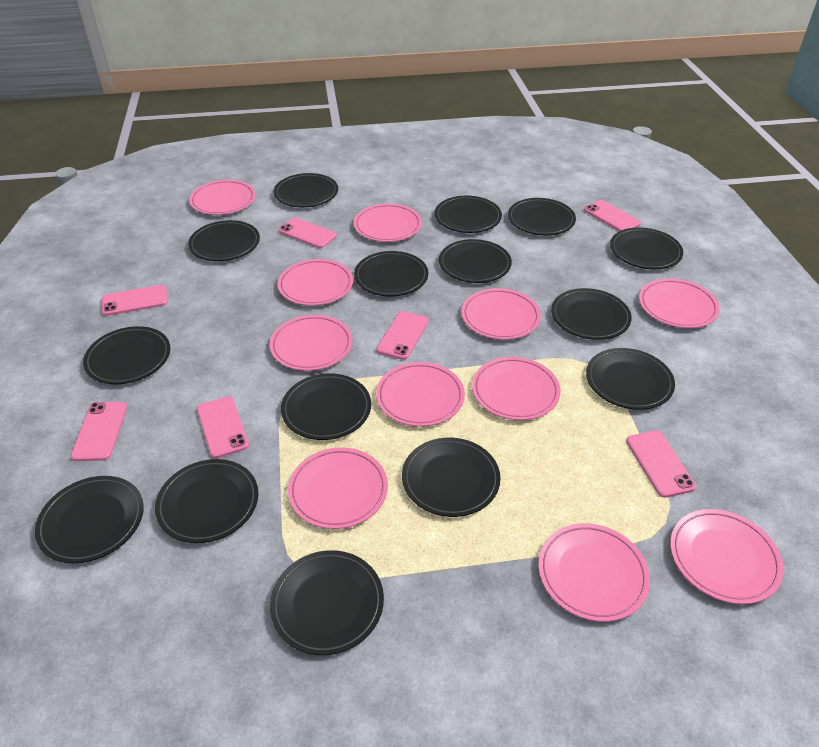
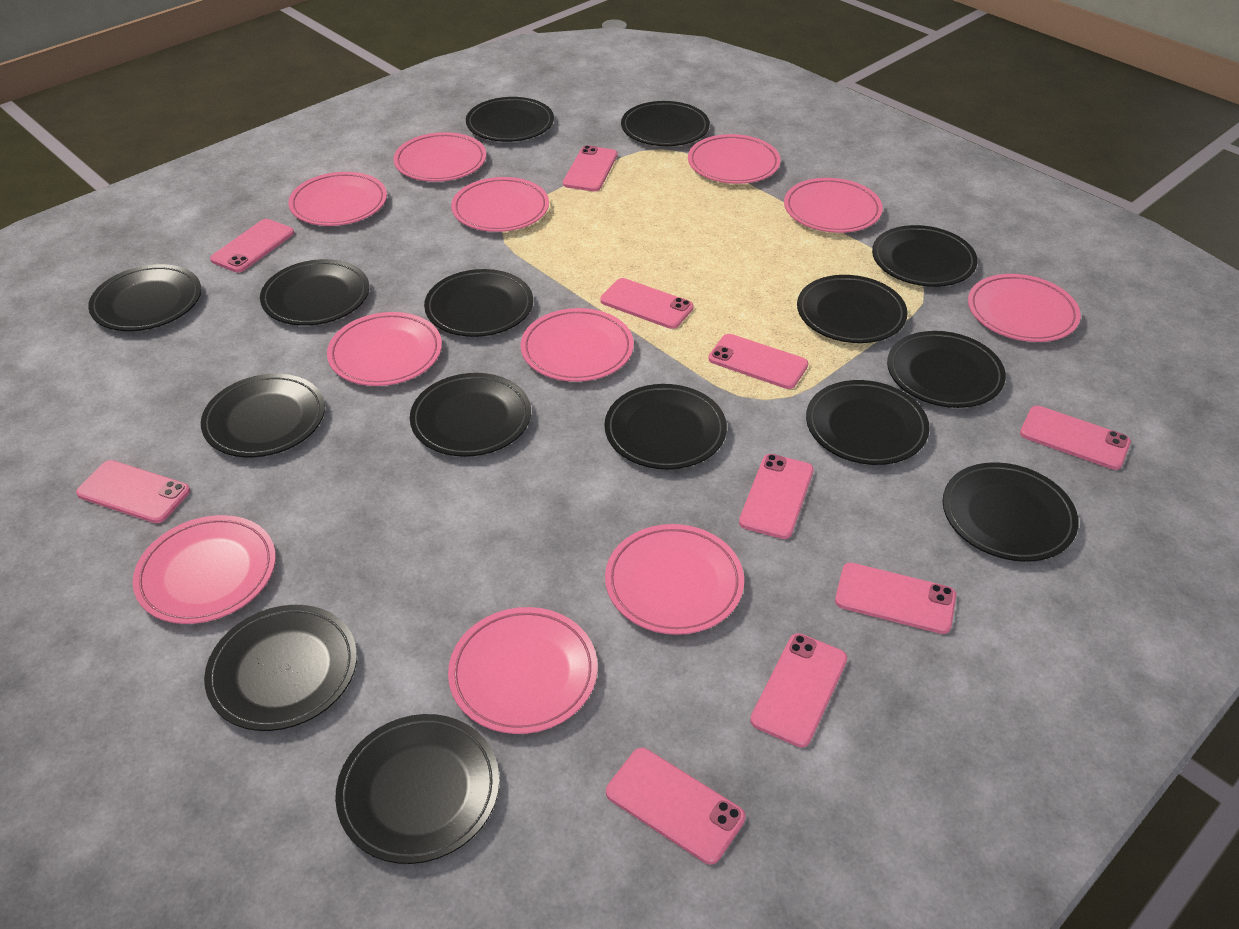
pink phone: [71,402,127,461] [102,285,168,316] [197,396,249,458] [278,217,337,248] [376,311,429,360] [584,200,641,231] [626,430,696,498] = 7 -> [76,460,190,523] [210,219,294,272] [563,145,618,192] [600,278,694,329] [606,748,746,864] [708,334,808,389] [739,454,814,539] [750,633,847,748] [835,563,956,634] [1020,406,1131,470] = 10

